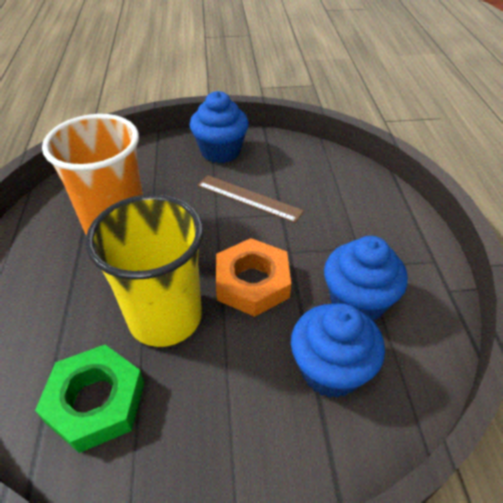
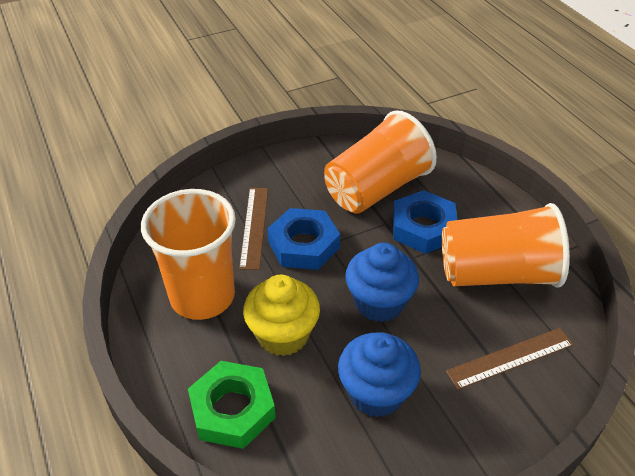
blue cupcake: [190,91,249,163] [291,303,385,398] [324,236,408,322] = 3 -> [338,332,421,418] [345,243,419,322] = 2
blue nut: none = 0 -> [268,208,340,270] [393,190,457,254] = 2
brown ruler: [197,175,304,223] = 1 -> [239,188,268,270] [446,328,574,390] = 2
orange cup: [42,114,143,236] = 1 -> [141,189,236,320] [324,110,437,214] [442,203,570,287] = 3
orange nut: [216,238,291,317] = 1 -> none = 0
yellow cup: [86,194,204,347] = 1 -> none = 0
yellow cupcake: none = 0 -> [243,275,320,356] = 1

